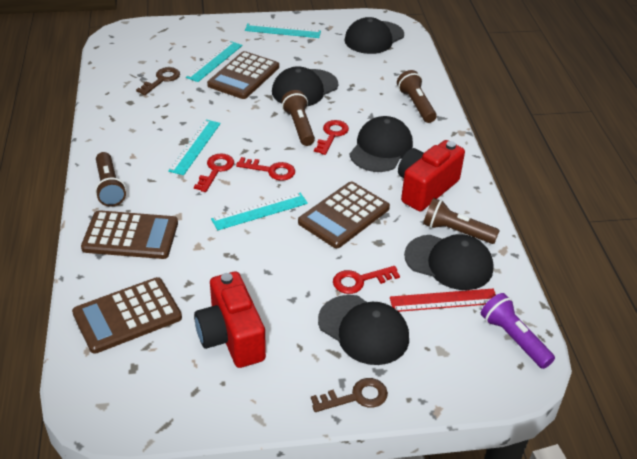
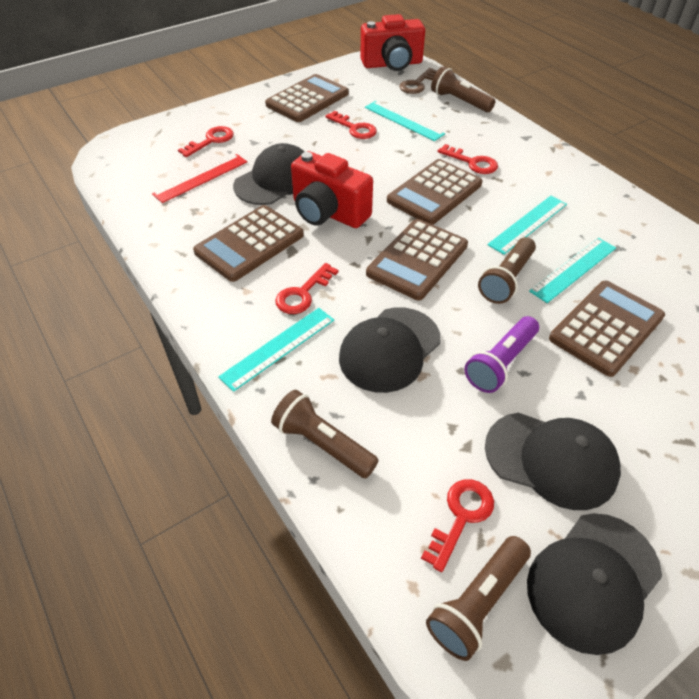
black cap: [272,66,338,106] [318,295,409,365] [344,17,404,54] [349,116,413,172] [404,234,494,290] = 5 -> [233,143,305,205] [339,307,441,393] [485,413,621,510] [527,513,662,655] = 4
brown calculator: [72,277,182,354] [81,210,178,259] [207,51,279,99] [298,182,390,248] = 4 -> [193,205,304,282] [265,74,349,122] [366,219,468,300] [387,159,482,225] [549,281,665,377] = 5
brown key: [136,67,180,95] [311,378,388,412] = 2 -> [399,68,437,94] = 1
red key: [194,153,234,192] [236,157,295,181] [314,120,349,155] [333,266,400,294] = 4 -> [178,126,234,157] [275,263,338,314] [325,111,377,139] [421,479,494,572] [438,144,498,174] = 5

